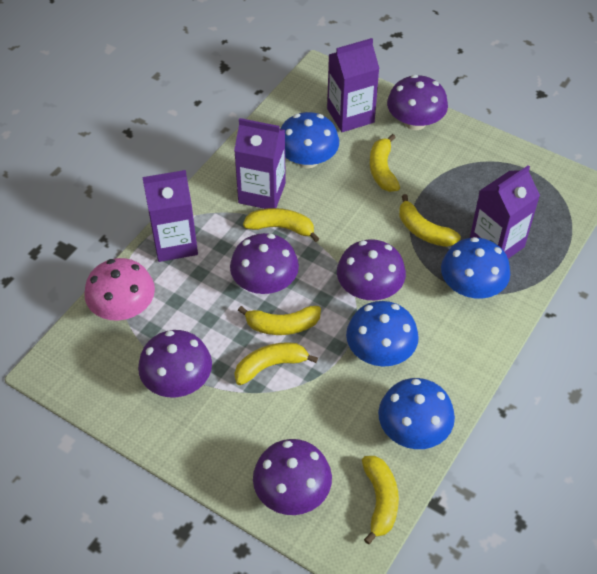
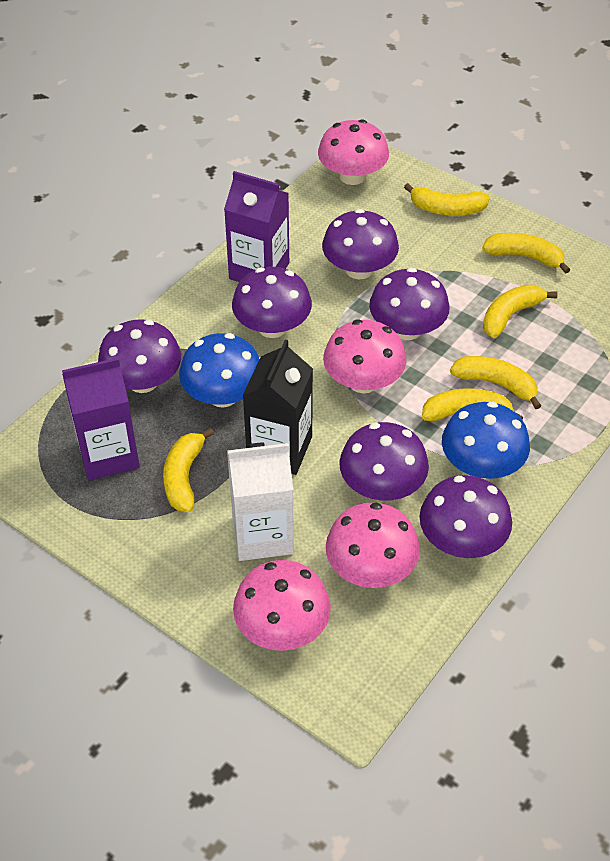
black carton: none = 0 -> [243,340,313,475] = 1
blue mushroom: [281,112,339,168] [346,301,419,366] [378,378,455,449] [441,237,510,299] = 4 -> [179,333,259,408] [442,402,530,479] = 2
pink mushroom: [84,258,155,321] = 1 -> [233,560,331,651] [318,119,389,185] [323,320,407,393] [326,502,420,588] = 4
purple carton: [143,170,198,262] [234,118,286,209] [327,38,379,132] [470,165,540,259] = 4 -> [62,358,140,480] [224,171,289,282] = 2
purple mushroom: [138,330,212,398] [230,233,299,294] [253,439,332,515] [337,239,406,300] [387,75,448,130] = 5 -> [98,319,181,393] [232,267,312,338] [322,209,399,279] [339,422,429,501] [369,268,450,340] [419,475,512,558] = 6
white carton: none = 0 -> [227,443,294,561] = 1

